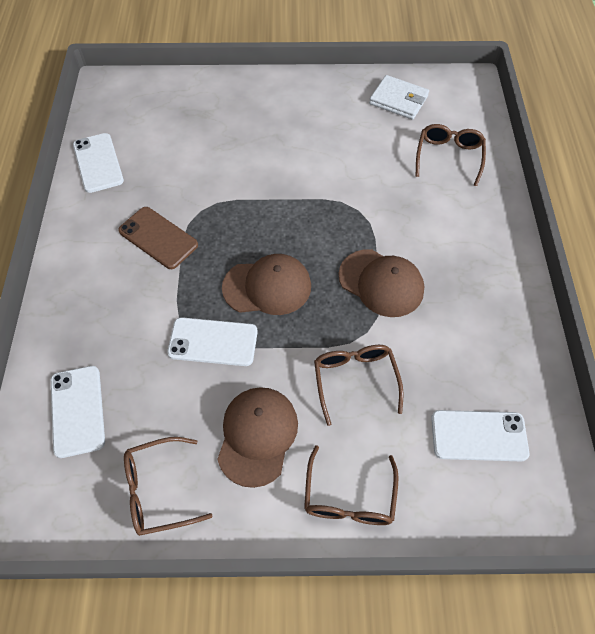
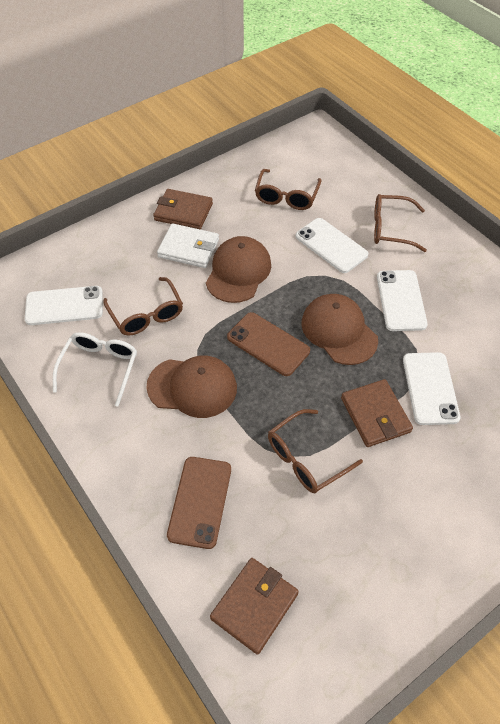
brown phone: [118,207,198,269] = 1 -> [167,457,231,549] [227,312,310,376] = 2
brown wallet: none = 0 -> [153,189,213,230] [210,558,299,655] [341,379,413,447] = 3
white glasses: none = 0 -> [53,332,137,407] = 1

